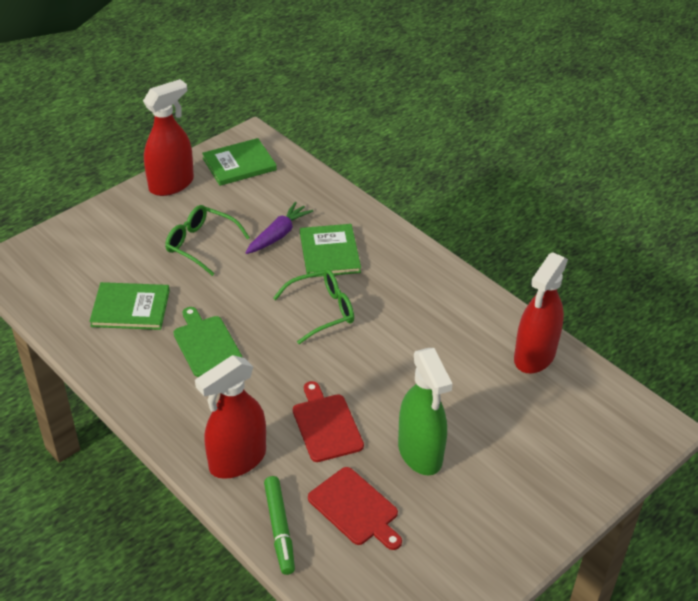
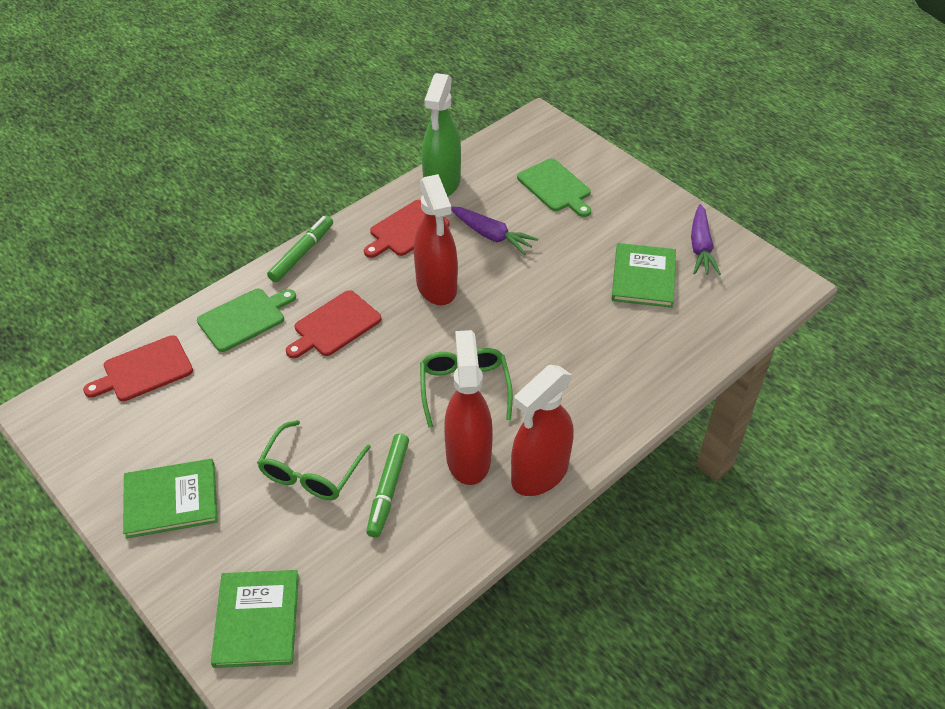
green cutting board: [173,307,243,377] = 1 -> [197,288,296,352] [517,158,591,217] = 2
green marker: [264,476,295,575] = 1 -> [267,216,333,282] [366,434,409,538] = 2
purple carrot: [246,202,313,254] = 1 -> [451,207,538,255] [691,204,721,275] = 2
red cutting board: [293,381,364,462] [308,467,402,550] = 2 -> [83,335,193,401] [286,290,381,358] [364,200,450,258] = 3

